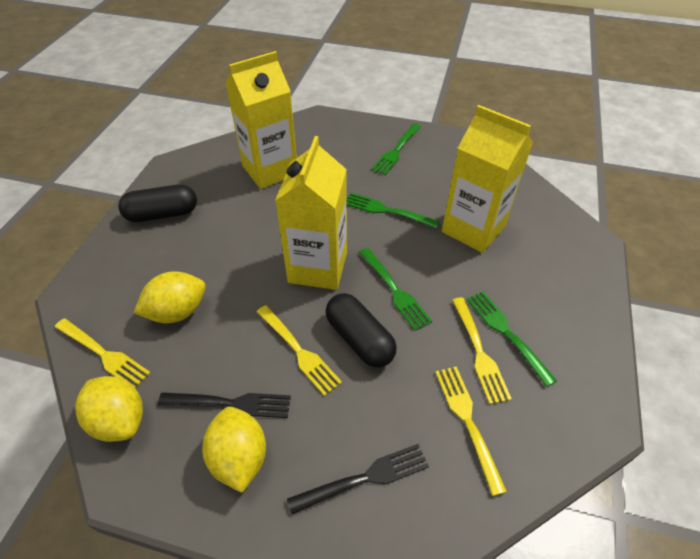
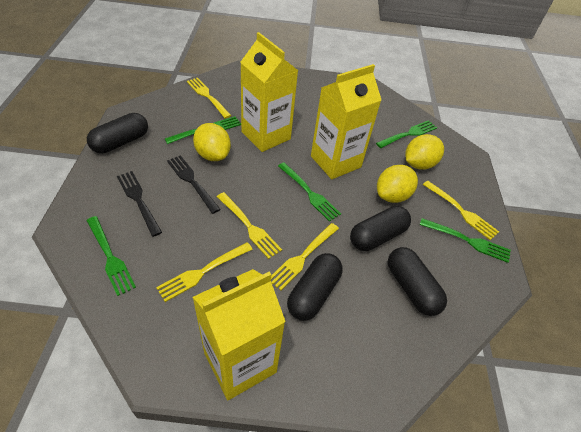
black capsule: [118,184,197,222] [325,293,397,367] = 2 -> [87,113,148,154] [287,253,343,321] [350,206,411,251] [388,247,447,316] = 4
green fork: [347,193,440,229] [359,248,432,331] [371,124,421,175] [467,291,557,387] = 4 -> [86,216,136,296] [165,116,241,144] [278,162,341,222] [376,120,437,148] [420,218,511,263] = 5
yellow fork: [55,318,150,388] [257,305,342,396] [435,366,507,496] [452,297,512,404] = 4 -> [156,242,253,302] [187,78,231,119] [217,192,282,259] [271,223,339,291] [423,181,499,240] = 5

